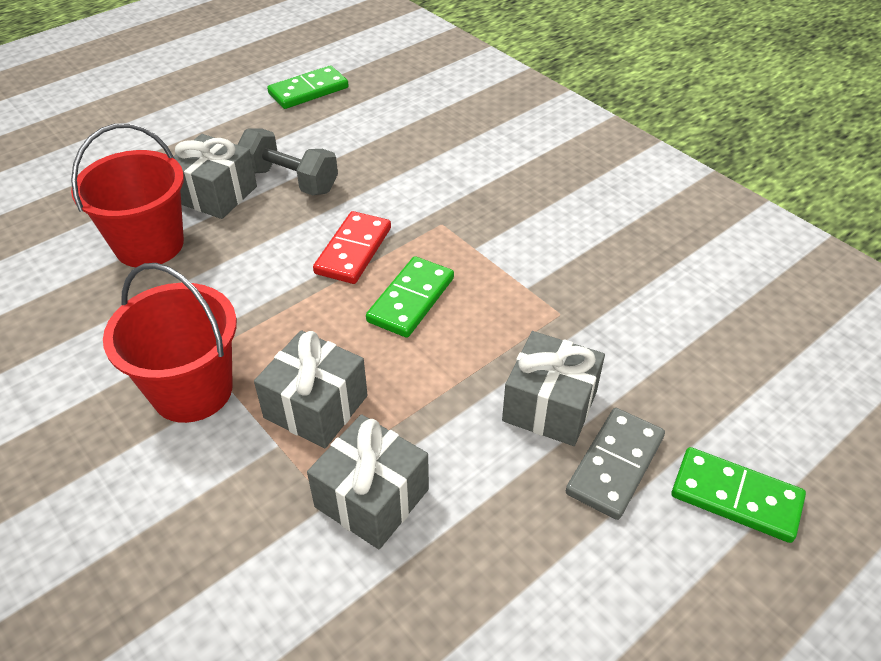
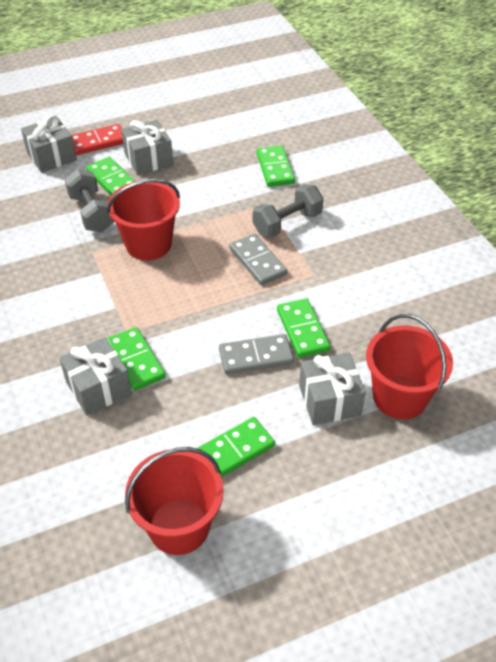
green domino: [267,66,349,109] [366,256,454,338] [671,447,806,543] = 3 -> [86,157,136,195] [107,327,166,391] [197,417,275,477] [257,146,295,187] [277,298,330,358] = 5
grey domino: [566,408,665,520] = 1 -> [219,334,294,375] [229,234,288,285] = 2
grey dumbbell: [237,129,338,195] = 1 -> [65,169,115,232] [253,184,324,238] = 2
red bucket: [71,123,184,267] [103,263,237,423] = 2 -> [107,179,180,260] [125,447,224,555] [366,314,453,420] = 3

